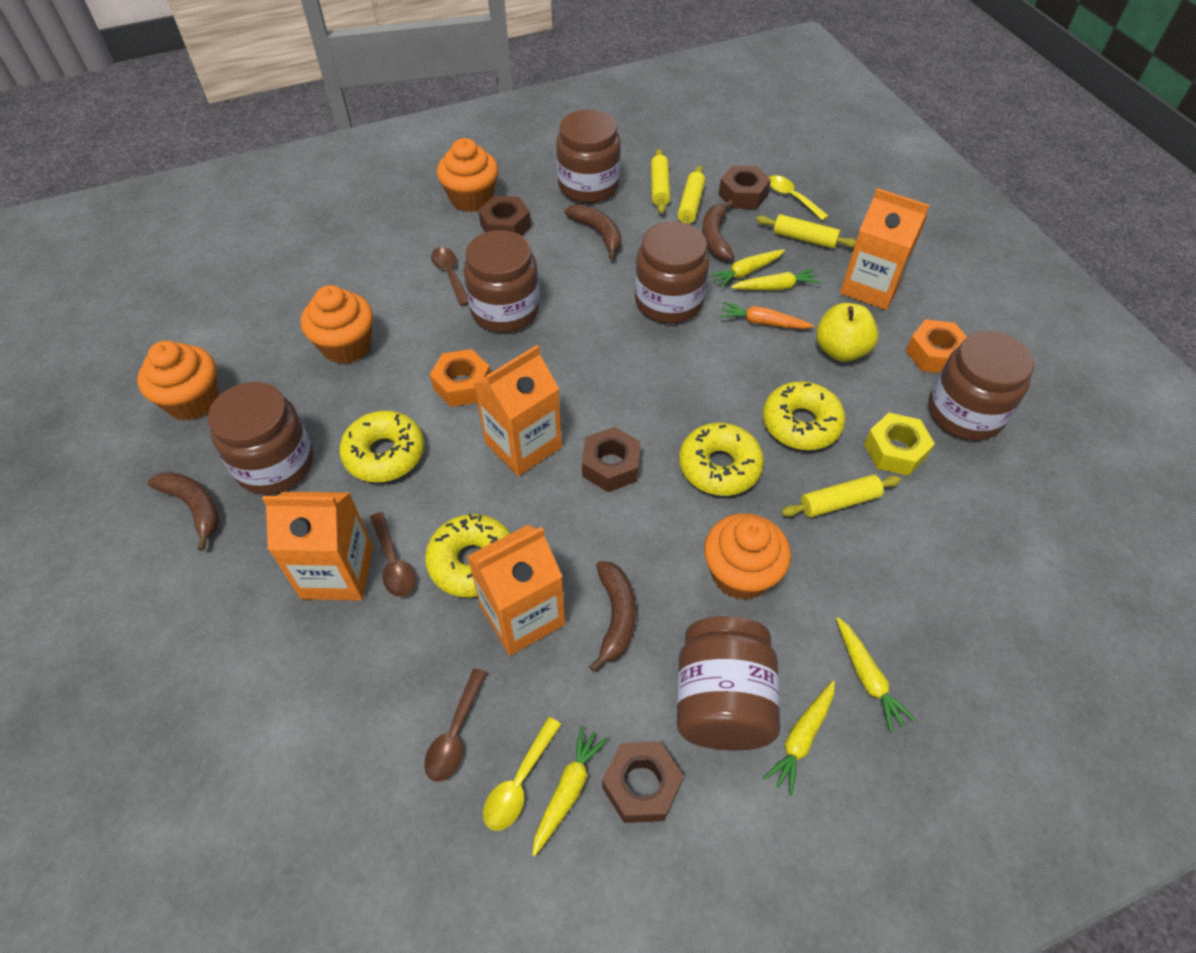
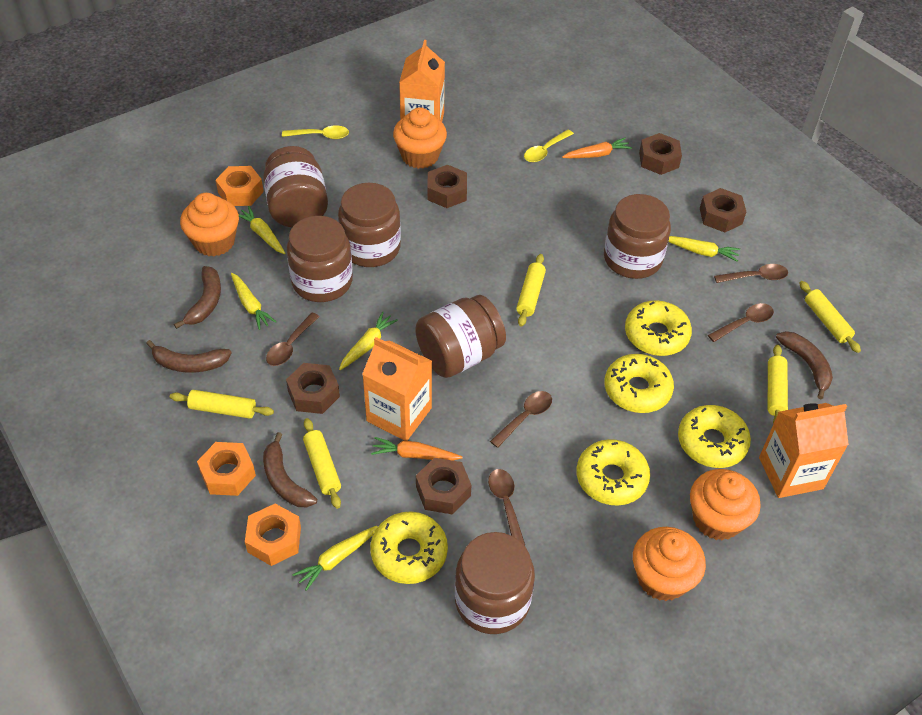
brown nut: [478,196,531,236] [582,427,640,492] [602,741,683,823] [719,165,771,209] = 4 -> [286,363,340,414] [416,458,471,515] [427,165,467,208] [639,133,682,175] [700,188,746,232] = 5
brown spoon: [370,512,416,597] [424,668,487,782] [431,247,469,306] = 3 -> [266,312,320,366] [488,469,525,546] [490,391,552,448] [708,303,774,342] [714,264,788,283] = 5
orange carrot: [720,302,814,329] = 1 -> [371,437,463,461] [562,138,632,158] = 2
orange carton: [262,491,373,600] [467,525,565,655] [473,345,562,476] [840,188,929,310] = 4 -> [362,337,432,441] [399,40,445,122] [759,403,849,498] = 3
orange nut: [430,349,491,407] [906,319,967,373] = 2 -> [197,442,256,496] [215,166,264,206] [245,504,301,566] = 3
yellow apple: [816,303,878,362] = 1 -> none = 0
yellow donut: [339,411,424,483] [425,513,511,597] [679,423,764,496] [763,381,845,450] = 4 -> [370,512,448,584] [576,439,650,505] [604,354,674,413] [625,300,692,356] [678,405,751,468] = 5
yellow nut: [864,413,935,476] = 1 -> none = 0
yellow rolling pin: [651,149,670,214] [677,166,705,224] [756,214,856,249] [781,475,901,518] = 4 -> [170,390,274,419] [303,418,341,509] [516,254,546,327] [768,345,788,424] [800,281,861,353] = 5

